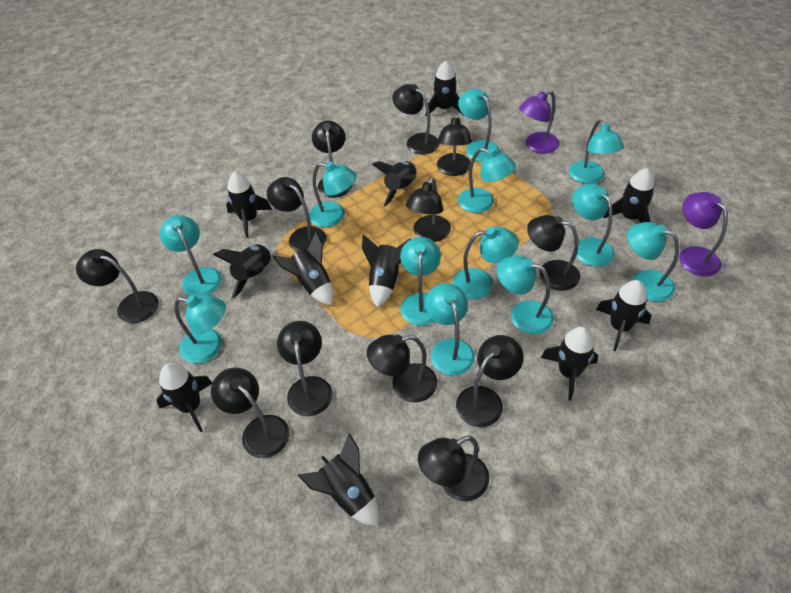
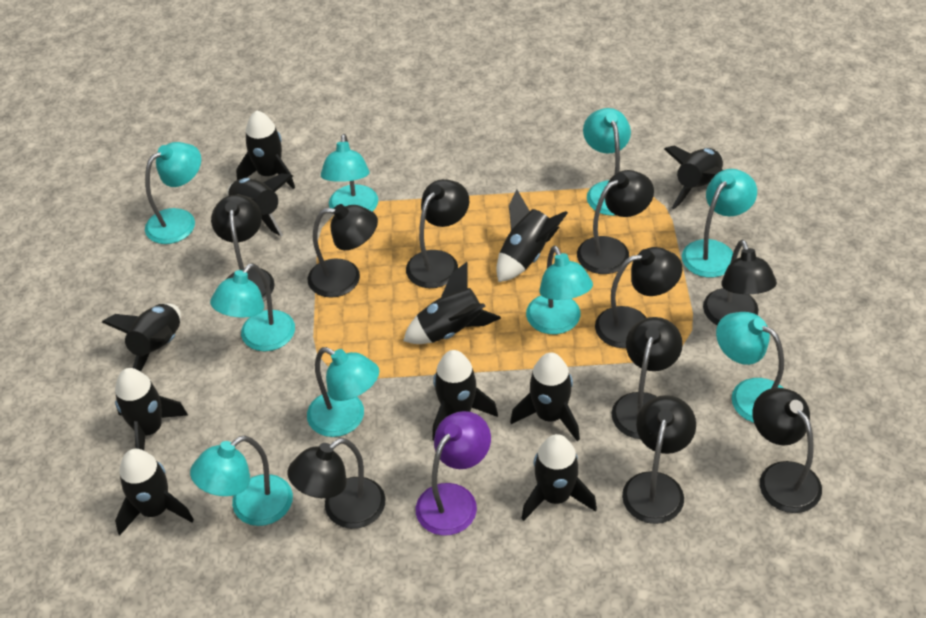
black lamp: [76,249,159,323] [211,367,290,458] [267,177,326,252] [277,321,333,416] [312,121,352,198] [367,335,438,403] [392,84,440,154] [406,177,451,242] [418,436,489,501] [437,113,472,176] [456,335,523,427] [527,215,580,291] = 12 -> [211,195,275,301] [288,438,385,529] [308,204,378,298] [406,179,469,288] [577,170,654,274] [595,247,682,348] [612,317,683,439] [622,395,696,524] [703,240,777,325] [753,388,822,513] = 10
purple lamp: [519,90,560,154] [679,192,728,277] = 2 -> [416,411,491,536] = 1
turquoise lamp: [160,215,222,297] [174,295,226,363] [309,162,357,228] [400,237,441,326] [425,283,475,376] [452,226,519,299] [458,89,500,162] [458,148,516,213] [497,255,554,334] [569,120,624,184] [572,184,615,267] [627,222,679,302] = 12 -> [145,142,201,244] [190,435,293,526] [210,263,295,351] [307,347,379,437] [321,134,378,212] [526,246,593,334] [583,108,631,216] [682,169,757,278] [716,312,784,423] = 9

